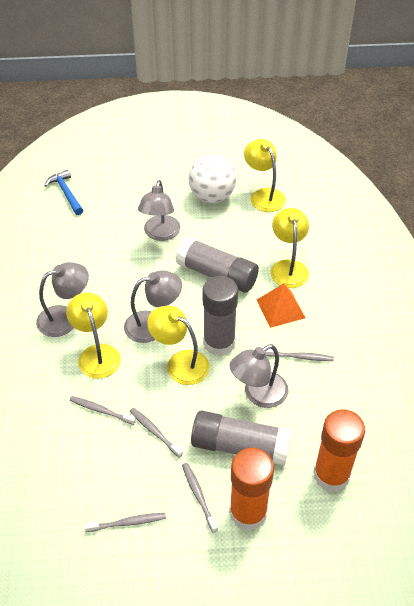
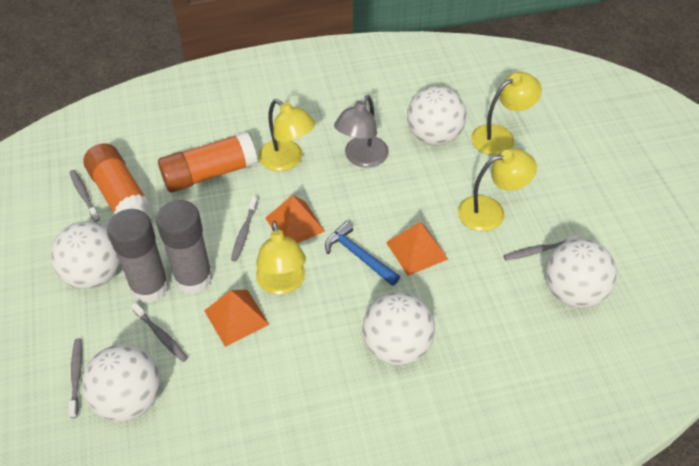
grey glue stick: [176,237,259,292] [191,410,292,466] [203,276,238,356] = 3 -> [107,209,169,303] [156,200,213,294] = 2
grey lamp: [36,262,89,337] [124,270,182,343] [138,180,180,241] [230,344,288,408] = 4 -> [334,95,389,168] = 1
orange pyramid: [257,284,306,328] = 1 -> [204,290,269,347] [266,195,325,243] [386,222,448,276] = 3
white ball: [188,155,236,203] = 1 -> [51,221,121,289] [82,344,161,421] [362,292,435,365] [407,86,466,146] [545,239,617,308] = 5

